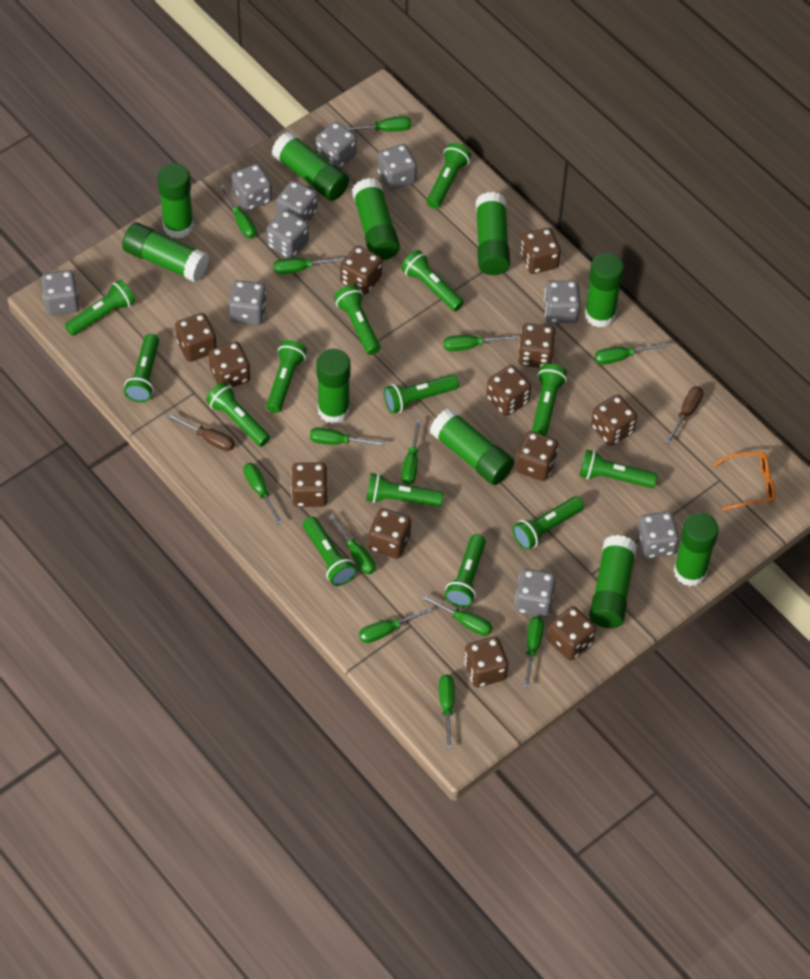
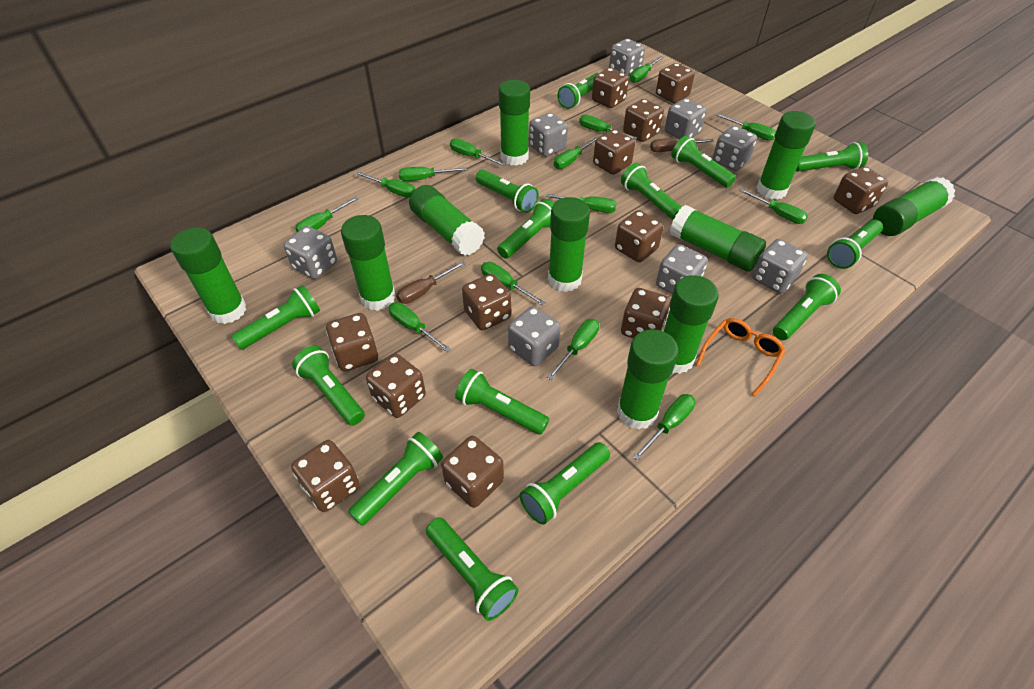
green screwdriver: [220,185,257,238] [244,463,283,525] [274,257,345,274] [310,427,385,446] [329,514,376,574] [346,116,411,132] [359,607,433,643] [401,420,421,485] [421,595,492,636] [439,675,455,749] [444,335,517,351] [524,616,544,688] [595,343,667,365] = 13 -> [295,197,359,232] [356,172,415,198] [389,302,451,352] [399,167,467,181] [450,138,506,166] [481,262,546,306] [546,194,617,213] [547,319,599,380] [554,136,598,169] [579,115,637,140] [630,56,664,83] [633,394,695,461] [716,114,776,141] [739,188,808,224] = 14
grey dice: [41,270,80,316] [229,280,267,325] [232,164,272,211] [266,210,309,258] [276,181,318,223] [315,122,357,169] [378,144,417,191] [515,569,556,617] [544,280,581,323] [637,511,679,559] = 10 -> [284,226,337,279] [508,306,561,366] [529,113,568,157] [609,39,645,76] [656,244,708,294] [665,98,706,139] [712,126,757,171] [752,239,808,294] = 8

